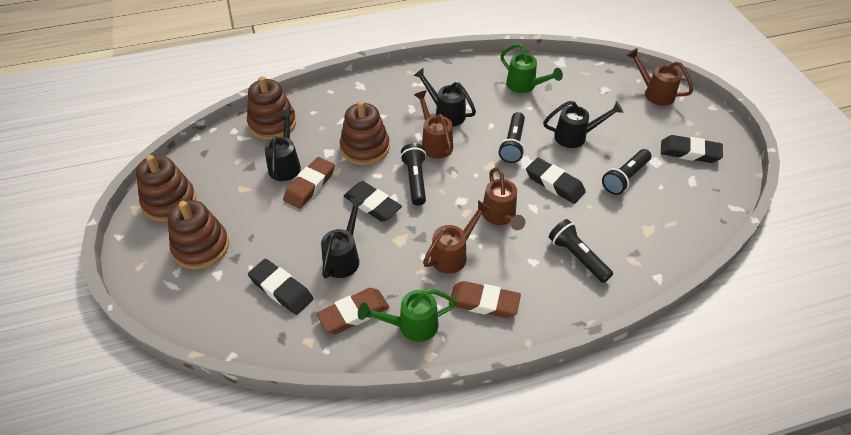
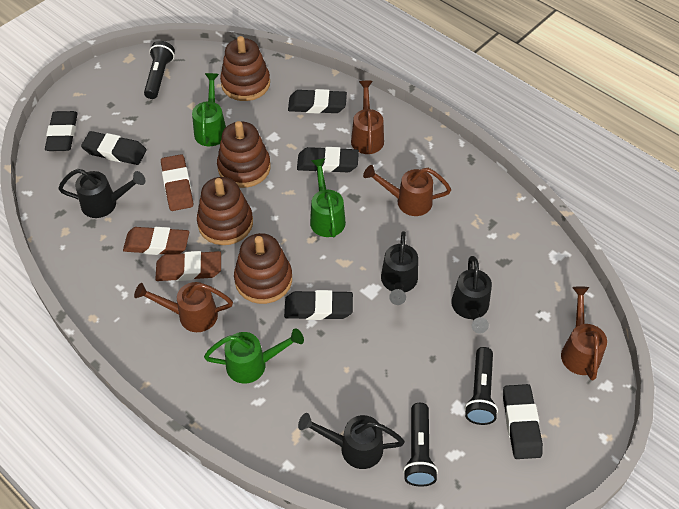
black eraser: [248,259,313,315] [344,181,402,222] [526,158,586,204] [661,135,723,163] = 4 -> [45,111,78,151] [81,131,147,165] [284,290,353,320] [288,89,347,114] [297,147,359,173] [503,384,543,459] = 6
black flashlight: [400,143,427,206] [499,112,525,163] [549,219,613,283] [602,149,651,195] = 4 -> [144,41,175,99] [403,403,438,487] [465,347,498,425] = 3
green watering can: [358,289,457,342] [500,44,563,93] = 2 -> [192,73,226,146] [204,328,304,384] [310,158,346,238] = 3

